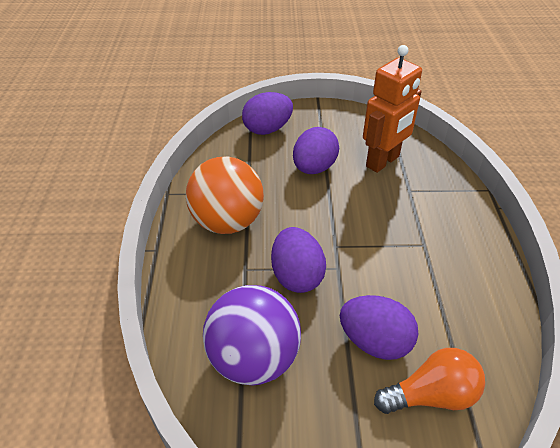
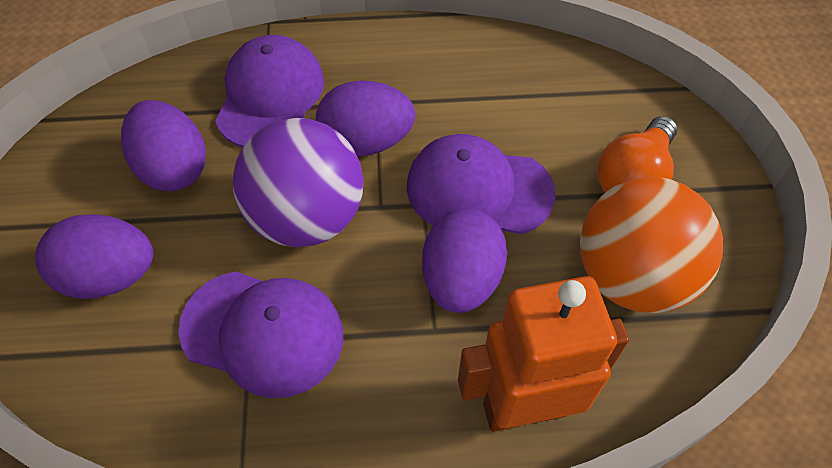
purple cap: none = 0 -> [178,271,343,398] [215,35,324,147] [407,134,555,234] = 3

